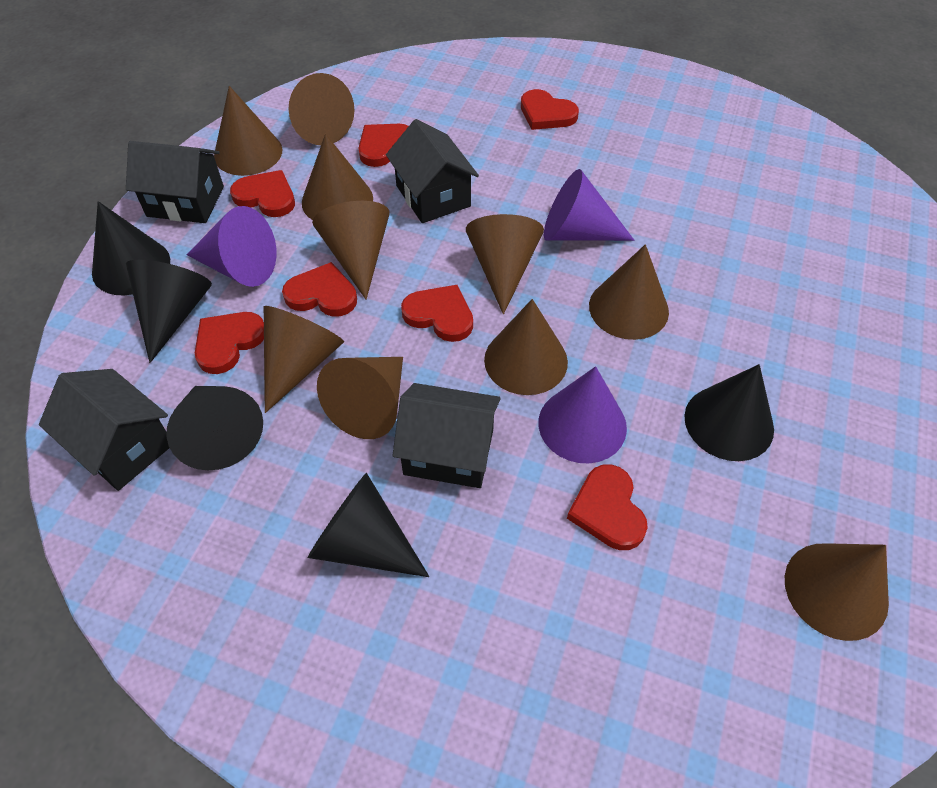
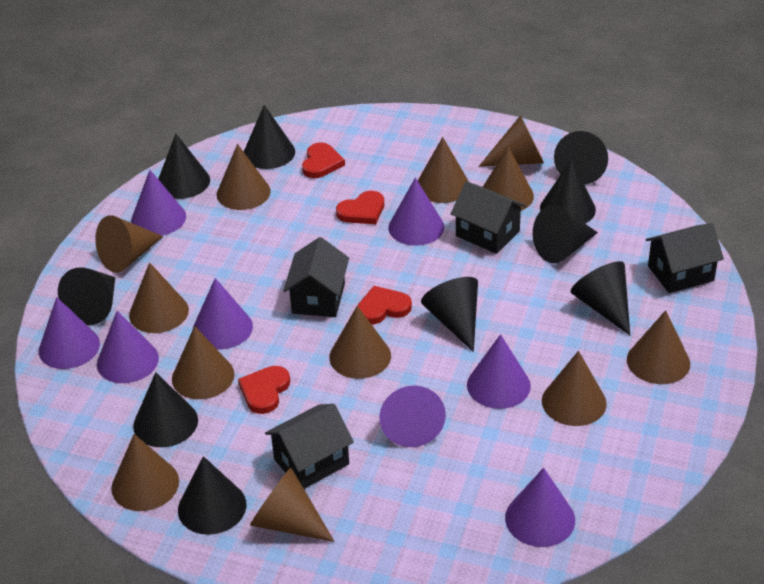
black cone: [92,201,170,295] [126,260,212,363] [167,386,263,470] [308,473,430,577] [684,364,774,461] = 5 -> [58,267,115,325] [133,372,198,447] [158,134,210,199] [178,456,246,535] [244,105,295,169] [421,277,478,352] [533,205,598,263] [540,159,596,223] [554,131,608,185] [571,261,630,335] = 10
brown cone: [214,86,282,176] [264,306,344,413] [288,73,355,145] [302,134,373,220] [312,201,389,299] [317,357,403,439] [466,214,544,314] [484,299,568,395] [589,244,669,340] [785,543,889,641] = 10 -> [95,215,163,273] [111,434,179,511] [129,262,189,333] [172,326,234,399] [217,144,271,210] [250,468,335,542] [329,306,391,379] [418,137,469,203] [479,116,544,167] [483,147,534,211] [542,351,607,426] [627,310,690,384] = 12
purple cone: [187,206,277,287] [539,366,627,463] [544,169,634,241] = 3 -> [39,297,100,369] [97,311,159,383] [131,170,186,236] [193,278,253,350] [379,386,446,447] [388,178,444,246] [467,334,531,409] [505,468,575,547] = 8
red heart: [195,312,264,374] [230,170,295,217] [282,262,357,316] [358,124,409,167] [401,285,473,342] [521,89,579,130] [567,464,648,550] = 7 -> [238,366,290,414] [302,143,345,178] [336,191,384,224] [357,286,412,324] = 4

